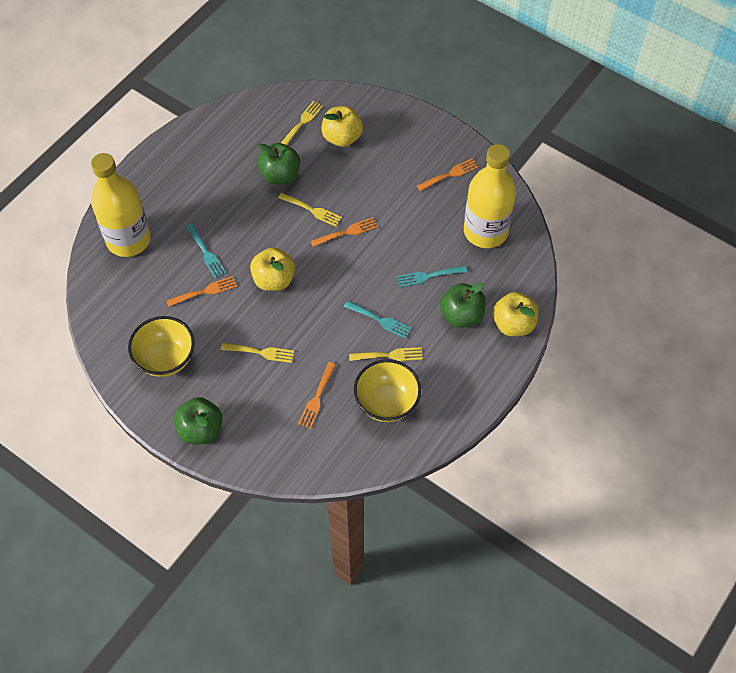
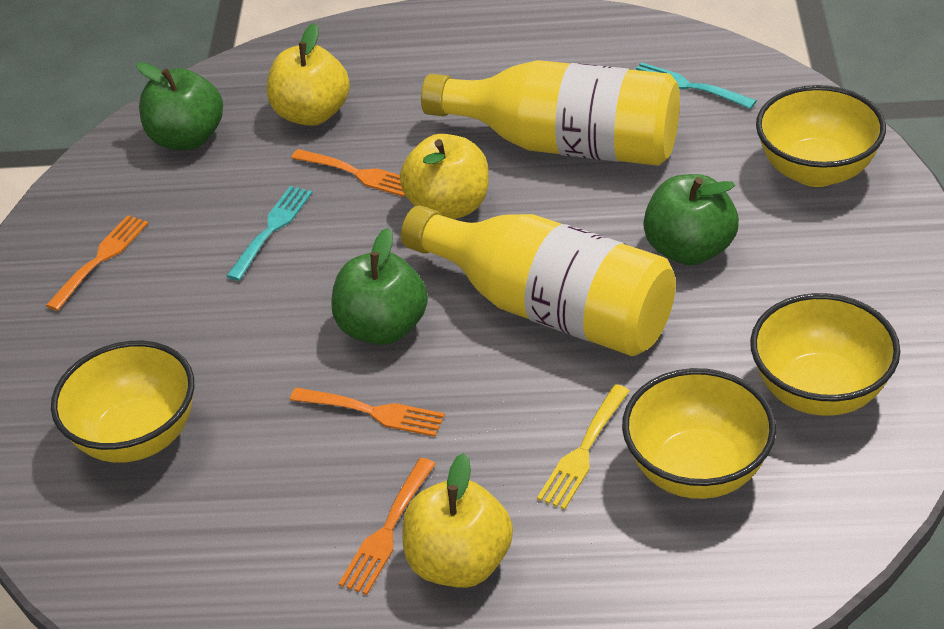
turquoise fork: [186,223,226,278] [344,300,412,339] [397,265,467,288] = 3 -> [227,186,312,281] [636,62,757,109] = 2
yellow bowl: [128,316,195,377] [354,359,421,422] = 2 -> [51,341,194,463] [622,368,776,499] [750,293,900,416] [756,85,886,187] = 4
yellow fork: [221,343,294,363] [278,193,342,227] [281,101,323,145] [349,347,423,361] = 4 -> [537,384,630,510] = 1

